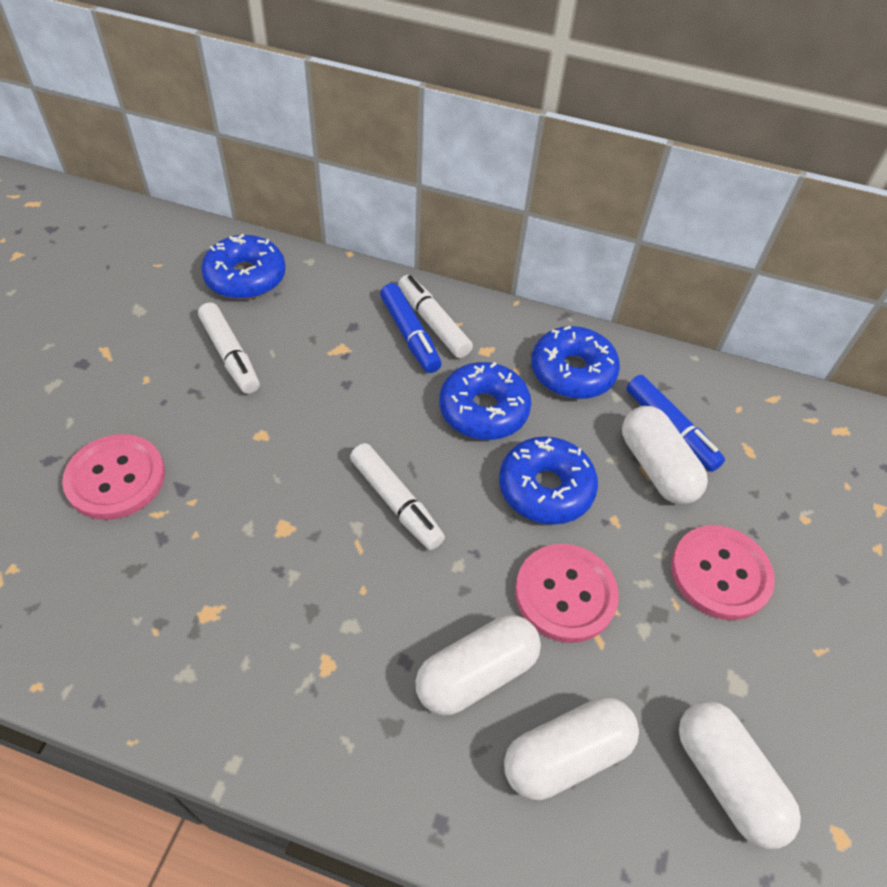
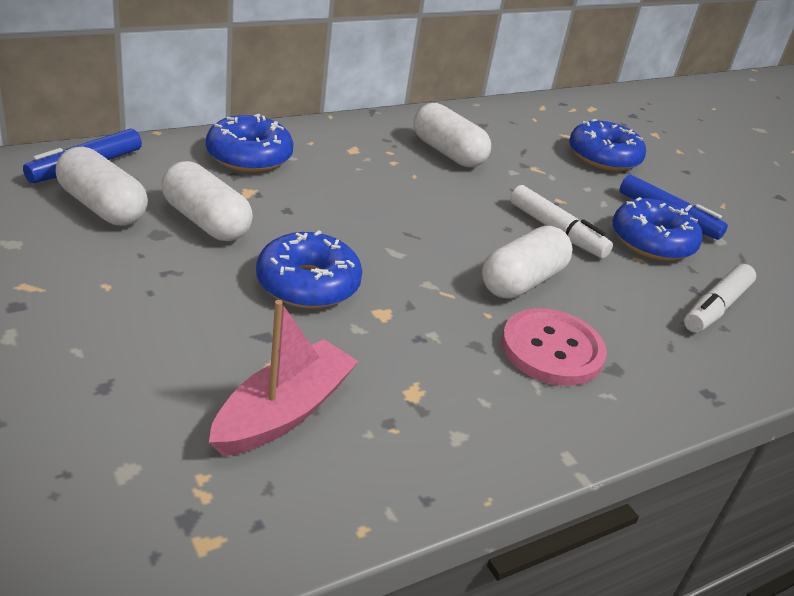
pink boat: none = 0 -> [209,300,359,456] = 1
pink button: [62,434,165,520] [515,544,619,643] [671,525,775,620] = 3 -> [501,308,607,386] = 1
white marker: [198,302,260,394] [350,443,445,550] [398,275,473,358] = 3 -> [510,185,613,259] [684,264,756,333] = 2

